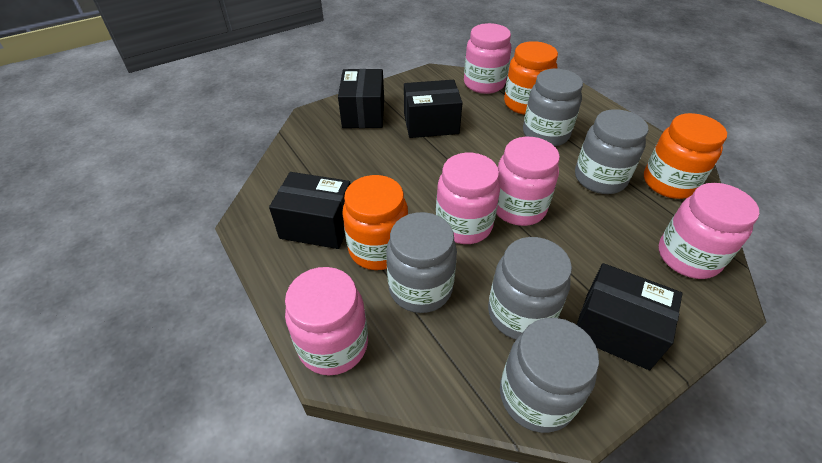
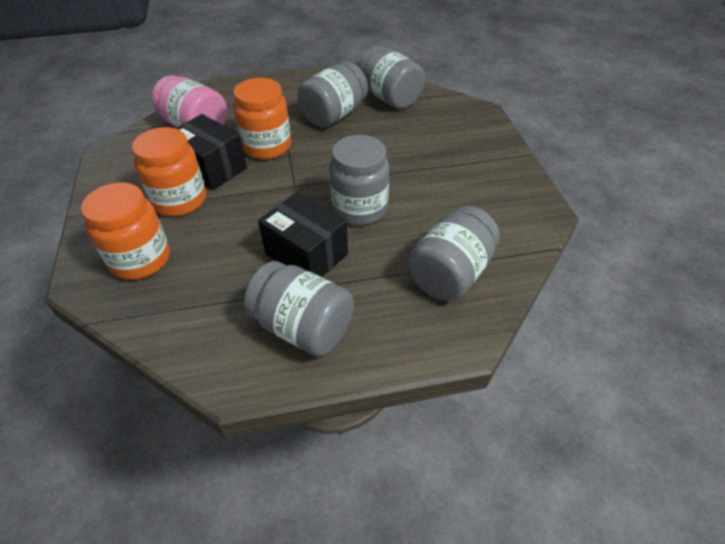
black box: [269,172,351,249] [338,69,384,128] [404,80,463,138] [577,263,683,370] = 4 -> [175,114,247,190] [258,192,348,277] = 2
pink jar: [285,267,368,376] [436,153,500,244] [464,23,511,94] [496,137,560,226] [659,183,760,279] = 5 -> [152,75,227,127] = 1

